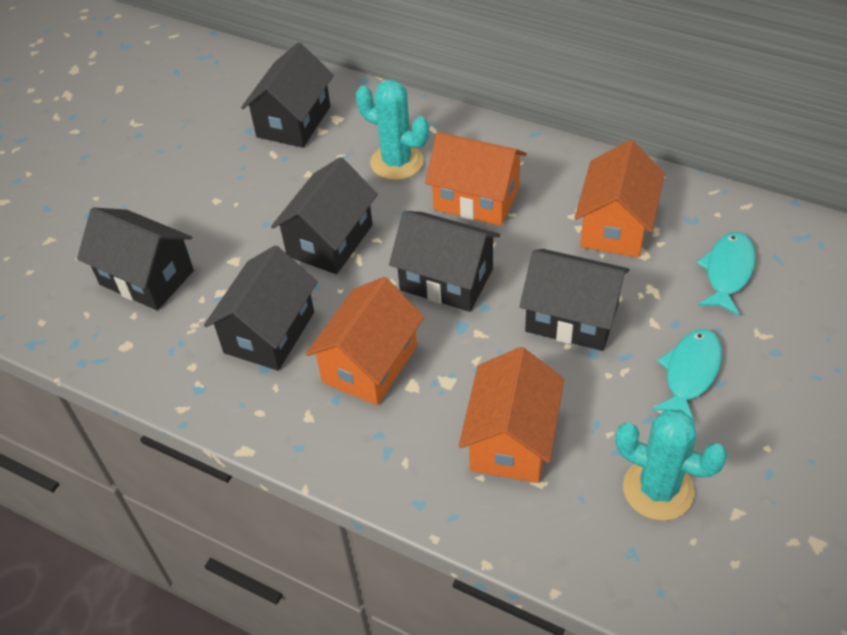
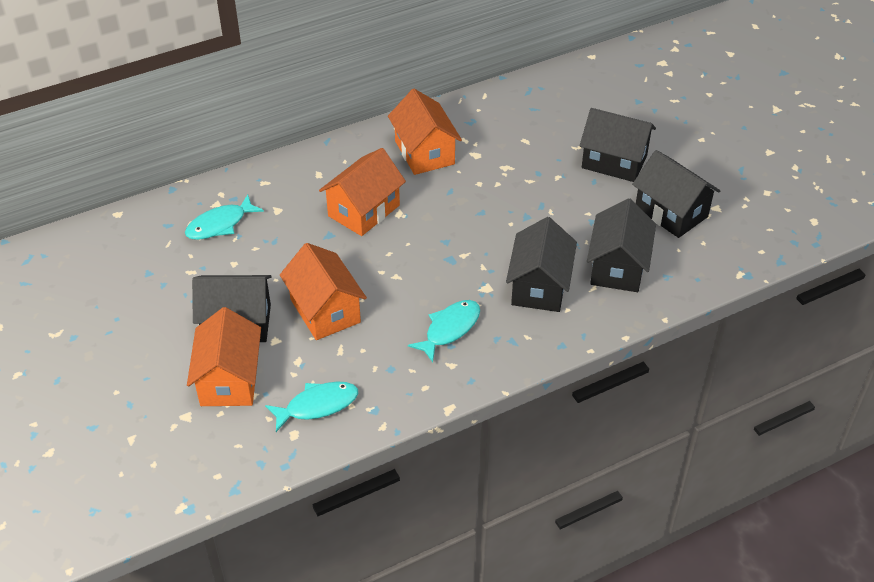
black house: [77,208,194,311] [204,245,318,371] [241,42,334,148] [271,157,378,274] [389,211,500,312] [519,249,630,351] = 6 -> [192,275,271,342] [506,217,577,312] [579,108,656,182] [587,198,656,292] [632,150,720,238] = 5
turquoise cactus: [356,80,429,180] [616,410,728,521] = 2 -> none = 0
turquoise fish: [652,329,722,419] [697,232,756,316] = 2 -> [185,195,264,240] [265,381,358,432] [408,300,480,362] = 3

